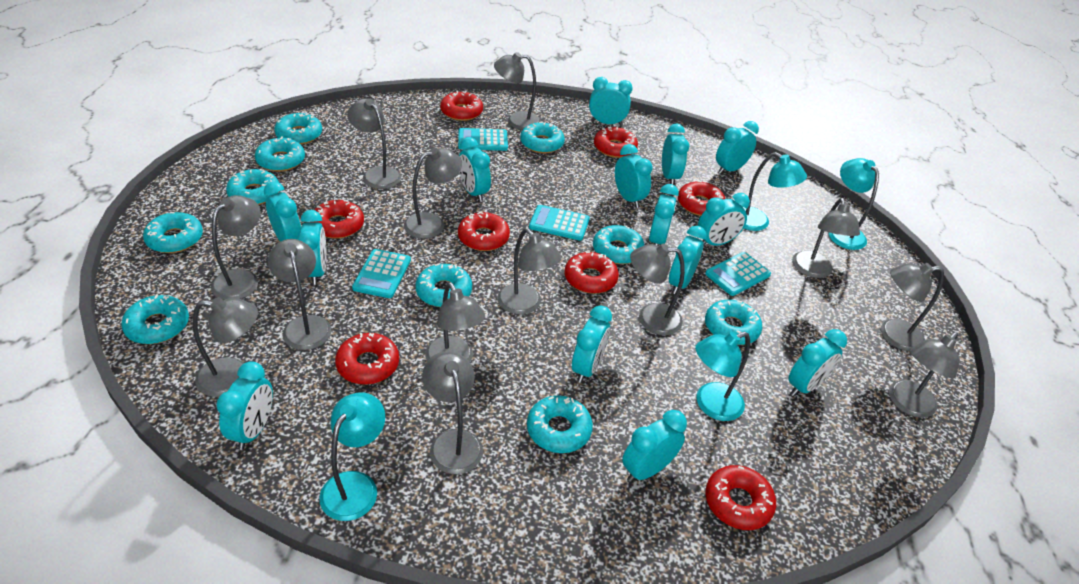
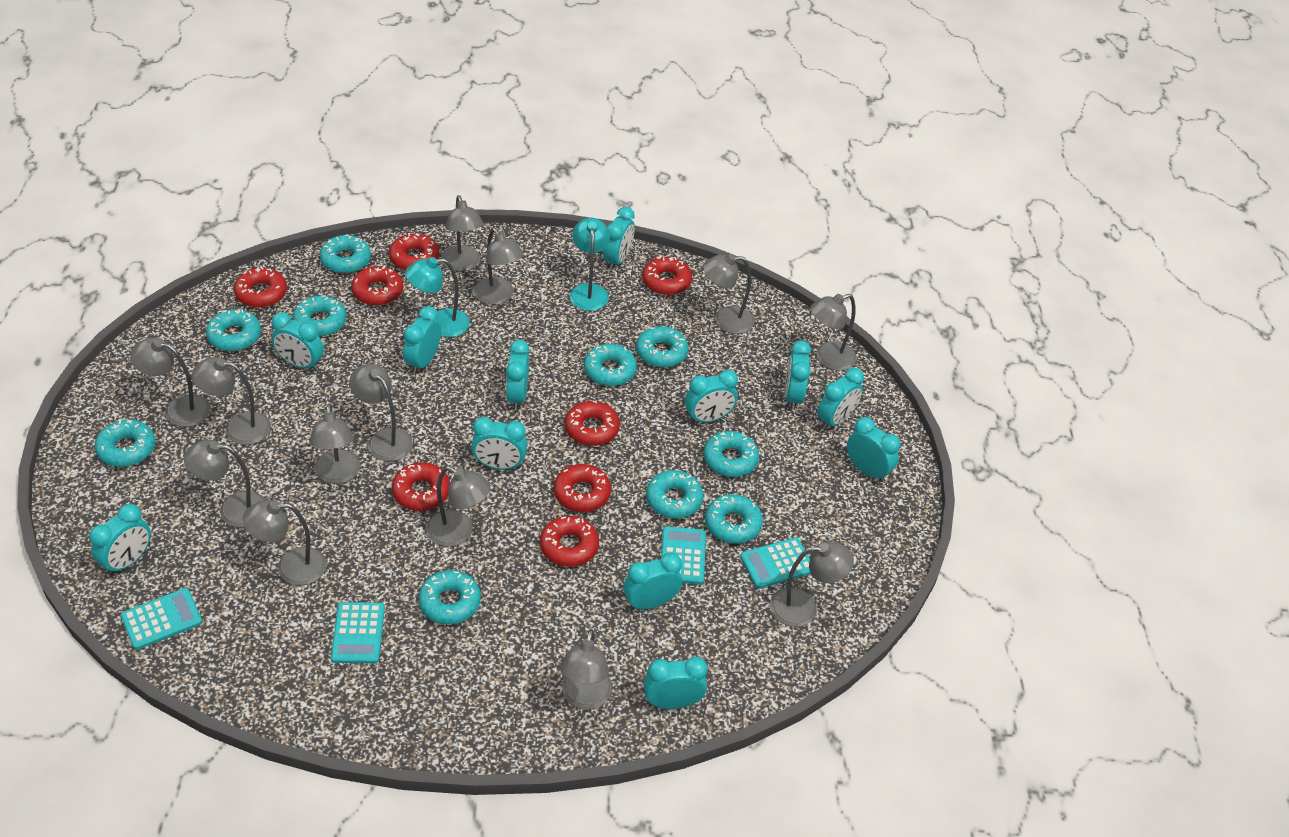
turquoise clock: [216,361,273,450] [264,182,301,242] [297,210,327,285] [459,137,491,202] [572,305,612,383] [589,77,633,126] [615,144,653,208] [622,410,687,482] [649,184,679,246] [662,123,689,185] [669,226,707,294] [698,193,750,246] [716,121,759,174] [788,329,847,396] = 14 -> [89,504,151,575] [272,312,324,371] [403,306,441,374] [471,417,527,470] [506,340,530,410] [603,207,635,270] [623,553,682,610] [644,657,708,709] [685,370,738,423] [785,340,811,410] [817,368,864,430] [847,417,900,482] = 12
turquoise lamp: [319,392,385,521] [695,332,750,421] [743,152,807,231] [828,158,879,250] = 4 -> [405,257,470,337] [569,218,610,311] = 2

